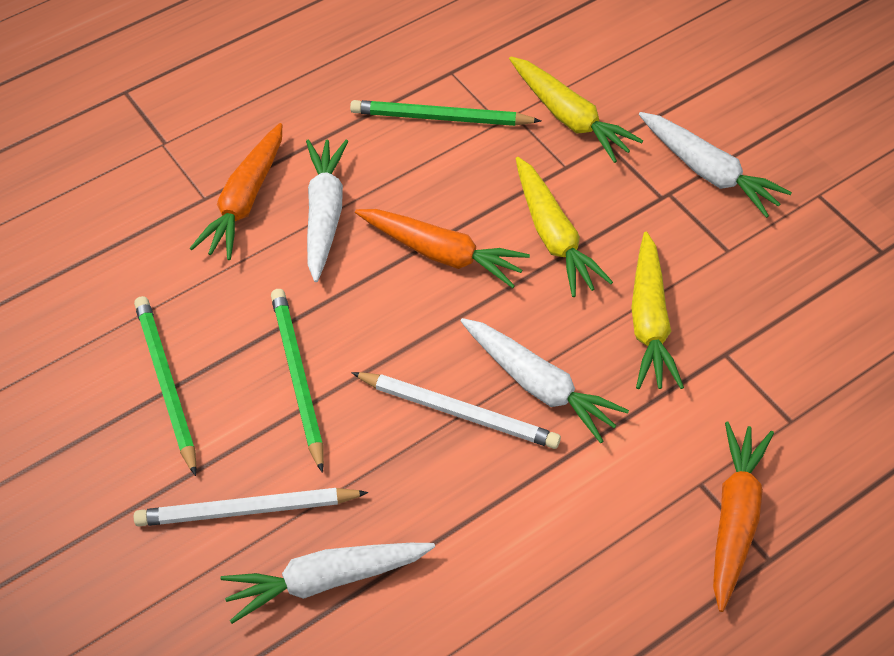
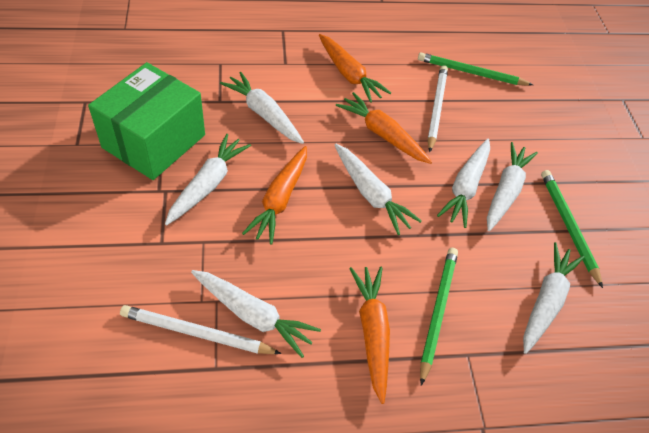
green box: none = 0 -> [88,62,205,180] = 1
orange carrot: [190,123,282,260] [355,209,530,288] [713,422,774,612] = 3 -> [242,146,307,244] [319,34,391,103] [336,92,432,164] [349,267,390,404] = 4
white carrot: [220,543,435,624] [306,140,348,282] [461,318,629,443] [639,112,792,218] = 4 -> [165,134,251,225] [191,270,321,358] [220,72,304,144] [335,144,422,235] [437,139,490,228] [487,142,538,231] [523,242,585,354] = 7
yellow carrot: [509,56,643,163] [516,157,613,297] [631,232,684,389] = 3 -> none = 0

